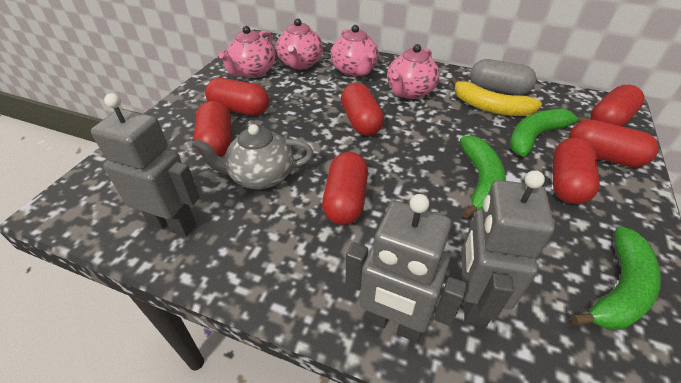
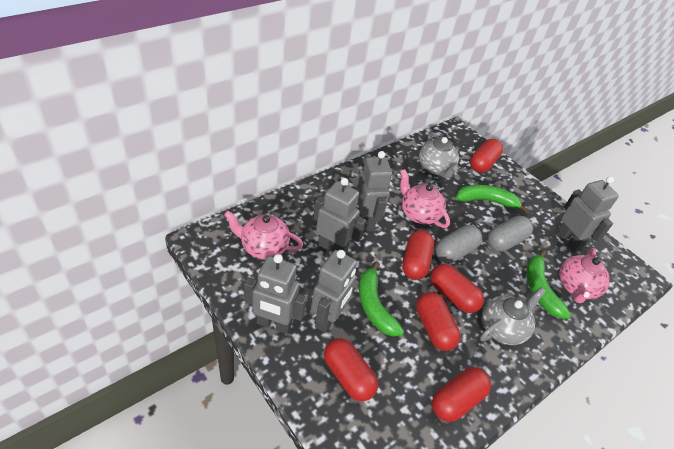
grey capsule: [470,59,537,95] = 1 -> [435,225,482,263] [487,216,533,252] = 2
grey robot: [91,93,200,237] [345,194,467,342] [461,170,555,327] = 3 -> [244,254,307,334] [311,250,357,333] [313,178,366,254] [357,151,392,232] [556,176,619,252] = 5
grey teapot: [192,124,313,189] = 1 -> [419,132,459,178] [480,287,546,345] = 2
pink teapot: [219,26,275,78] [276,18,323,70] [331,25,379,77] [387,44,440,99] = 4 -> [224,211,303,259] [400,169,450,228] [559,248,610,303] = 3
red capsule: [194,101,231,157] [205,78,269,116] [322,152,368,225] [341,83,384,136] [553,137,600,204] [569,120,658,167] [591,85,644,127] = 7 -> [324,338,378,401] [402,230,434,280] [416,292,461,351] [430,264,484,313] [432,367,491,422] [470,139,503,173] = 6
yellow banana: [450,77,542,116] = 1 -> none = 0

